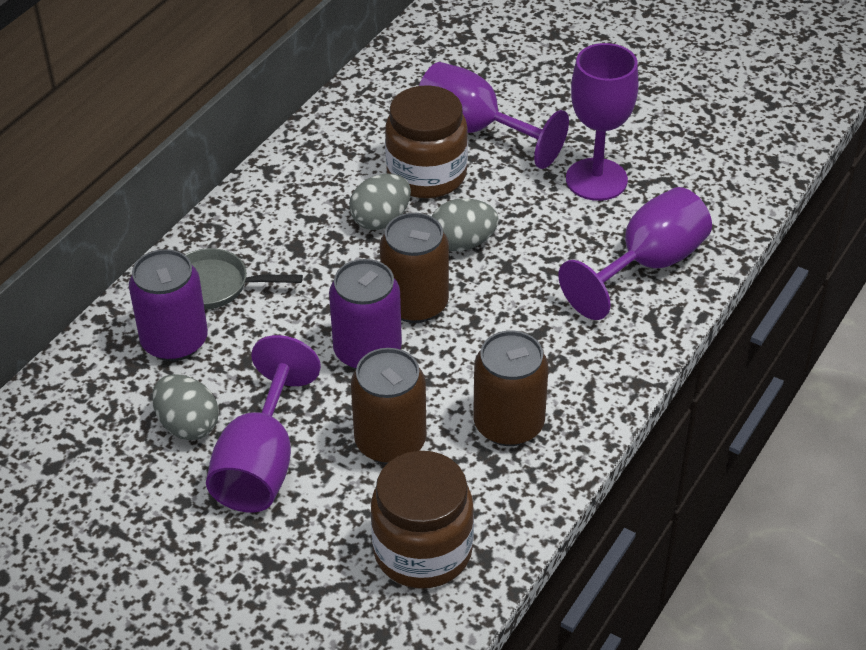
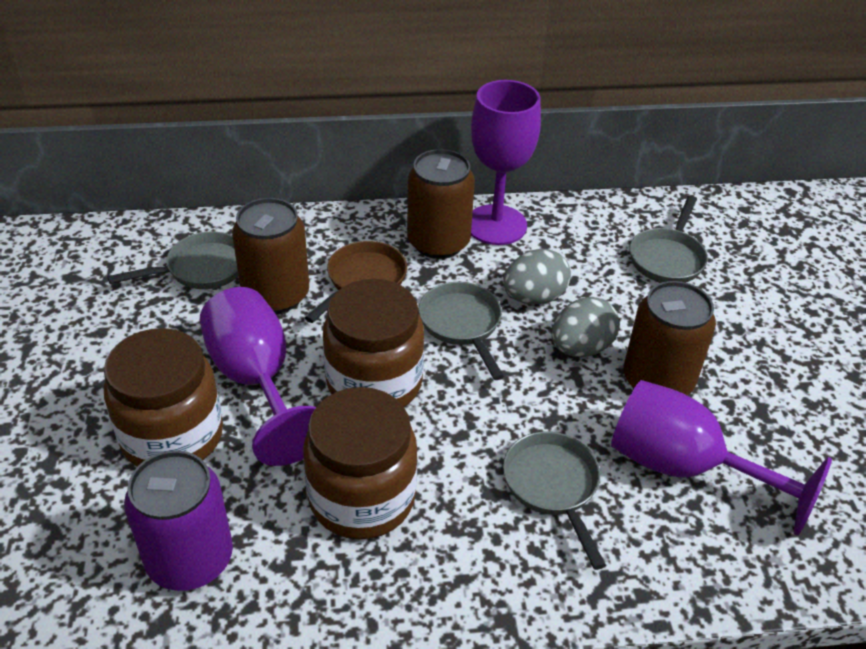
brown jar: [371,451,474,589] [385,85,468,198] = 2 -> [104,328,223,467] [303,387,418,539] [323,279,424,407] = 3
brown pan: none = 0 -> [305,241,407,323] = 1
grey egg: [152,374,219,440] [349,174,411,230] [432,198,499,251] = 3 -> [503,249,571,305] [552,297,620,357] = 2
grey pan: [185,248,303,309] = 1 -> [107,232,238,289] [419,282,504,380] [503,431,606,570] [630,195,708,283] = 4
purple can: [129,249,208,361] [329,259,402,370] = 2 -> [124,450,233,591] = 1
purple goblet: [206,335,321,513] [419,62,569,169] [558,187,712,320] [566,43,639,201] = 4 -> [200,287,316,466] [471,80,541,245] [611,380,832,536] = 3

